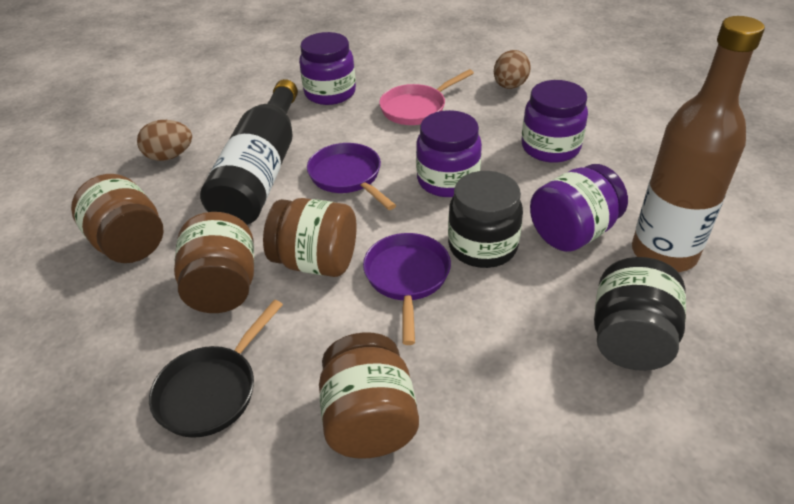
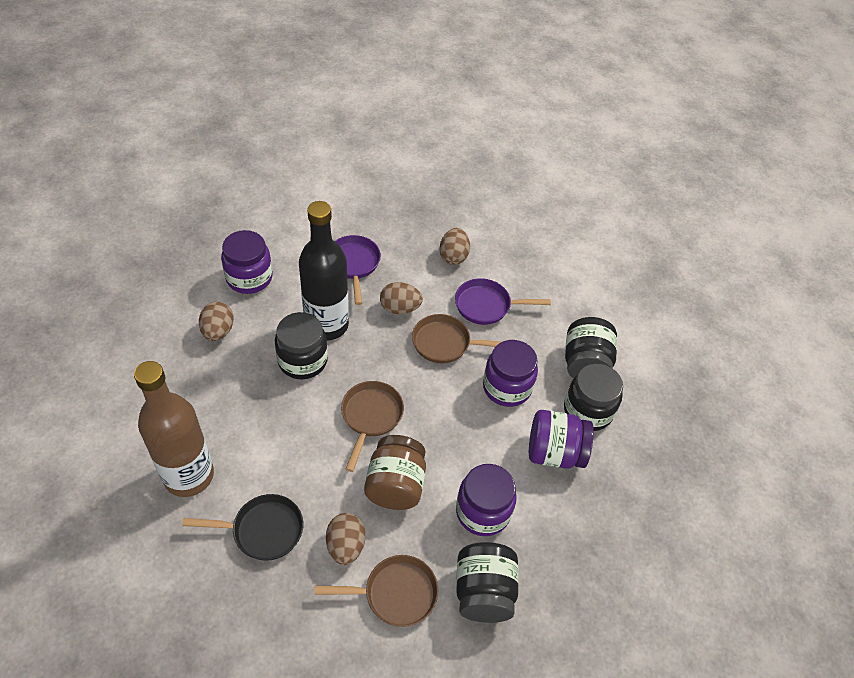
black jar: [448,171,523,268] [594,257,686,371] = 2 -> [275,312,328,379] [456,542,519,623] [564,364,623,431] [565,317,617,378] = 4
brown egg: [137,120,192,161] [494,50,531,89] = 2 -> [199,302,234,341] [326,513,365,565] [380,282,423,314] [440,228,470,265] = 4
brown jar: [71,174,163,263] [174,212,254,313] [263,198,356,277] [319,332,419,459] = 4 -> [364,435,426,510] = 1
brown pan: none = 0 -> [315,555,438,627] [341,381,404,472] [412,314,501,364] = 3
pink pan: [379,69,474,125] = 1 -> none = 0

